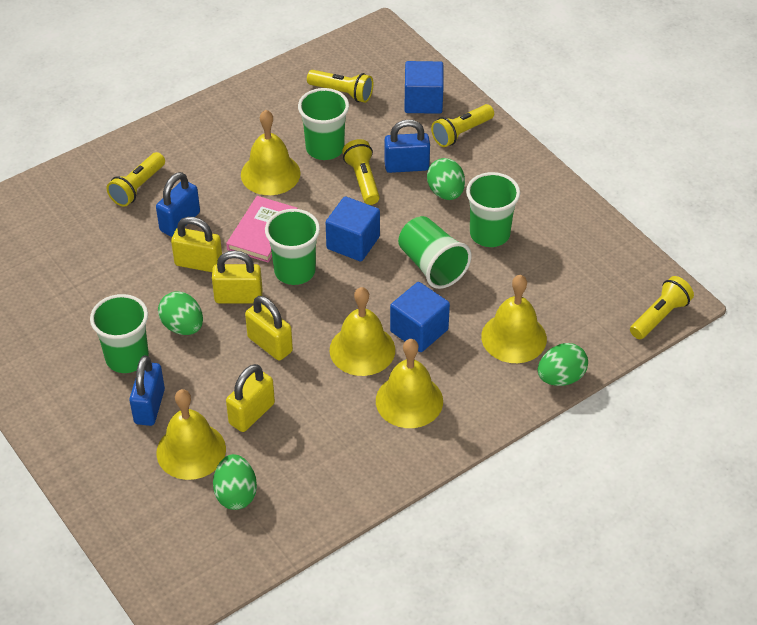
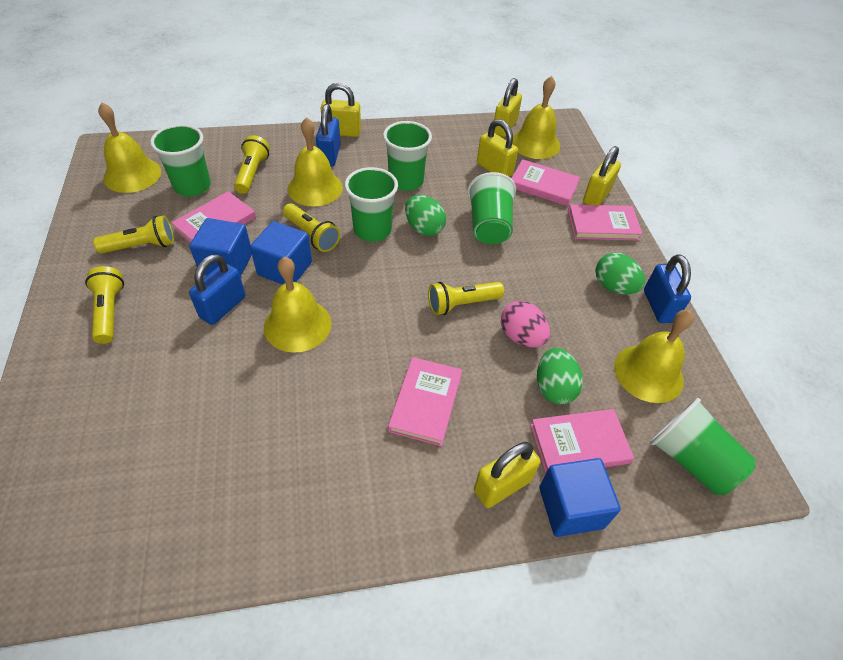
green egg: [158,291,203,335] [213,454,257,510] [427,158,465,200] [538,343,588,386] = 4 -> [405,195,446,236] [537,348,583,404] [595,253,645,294] = 3
pink book: [226,196,298,263] = 1 -> [171,191,256,243] [388,357,462,446] [511,159,580,206] [530,409,634,474] [568,204,643,241] = 5
pink egg: none = 0 -> [501,301,550,348] = 1
yellow padlock: [171,217,222,272] [212,251,263,303] [226,364,275,432] [245,296,293,361] = 4 -> [321,83,361,137] [474,442,540,508] [477,119,518,177] [494,78,522,137] [583,146,621,205] = 5

